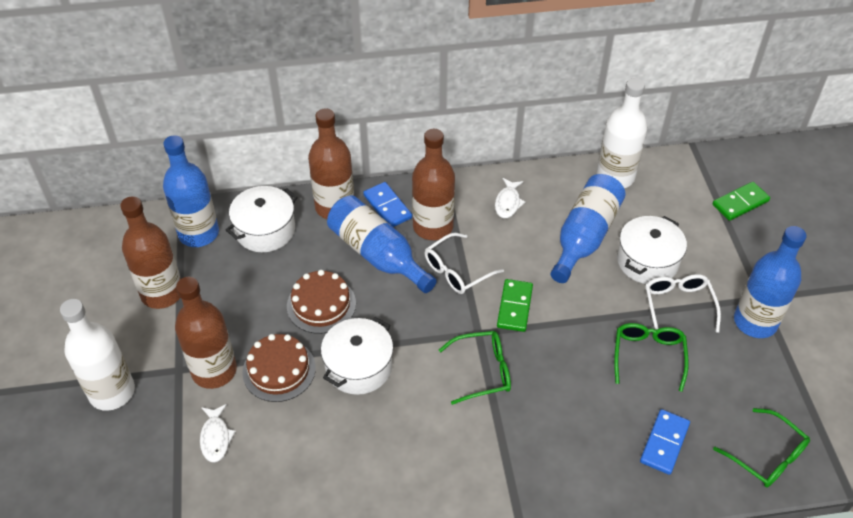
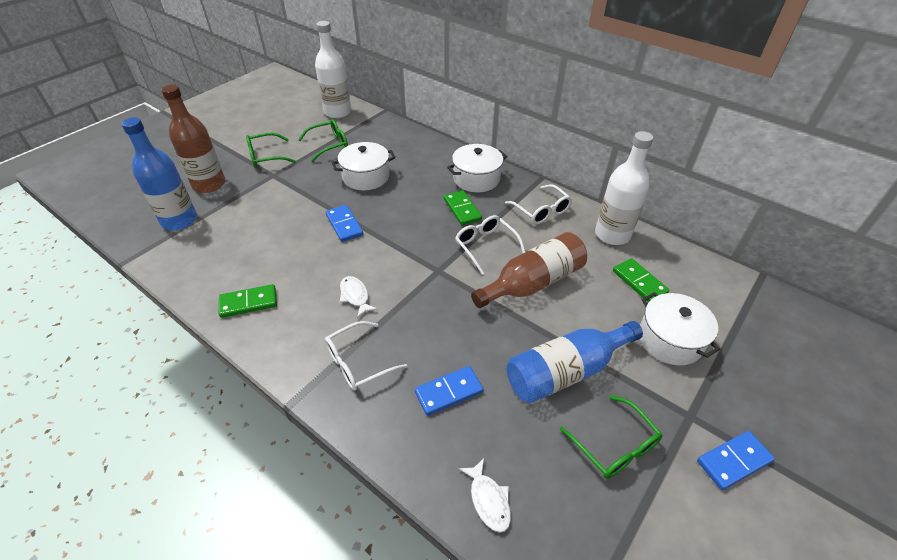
blue bottle: [163,135,219,247] [327,195,437,293] [551,174,626,283] [734,226,806,338] = 4 -> [121,117,197,230] [507,321,643,403] = 2
blue domino: [363,182,412,227] [640,409,690,475] = 2 -> [326,205,363,242] [415,366,484,416] [697,431,775,490] = 3
brown bottle: [120,196,181,309] [175,277,237,389] [308,109,354,219] [412,129,455,240] = 4 -> [161,85,225,193] [471,232,587,308] = 2
brown cake: [242,334,316,402] [287,270,356,334] = 2 -> none = 0
green domino: [497,279,533,332] [712,182,770,221] = 2 -> [219,284,277,318] [444,190,482,225] [613,258,669,303] = 3
white glasses: [425,233,504,294] [645,274,721,333] = 2 -> [325,321,408,391] [455,215,525,275] [505,184,572,224] = 3

